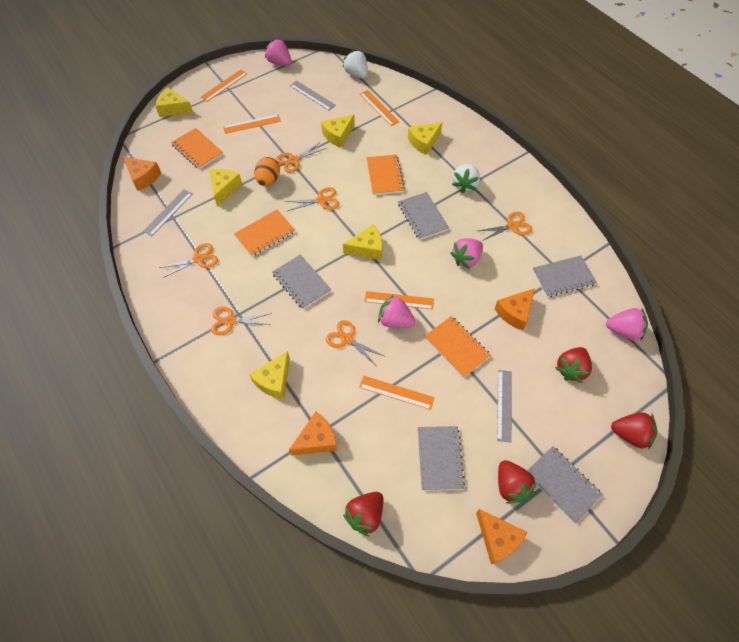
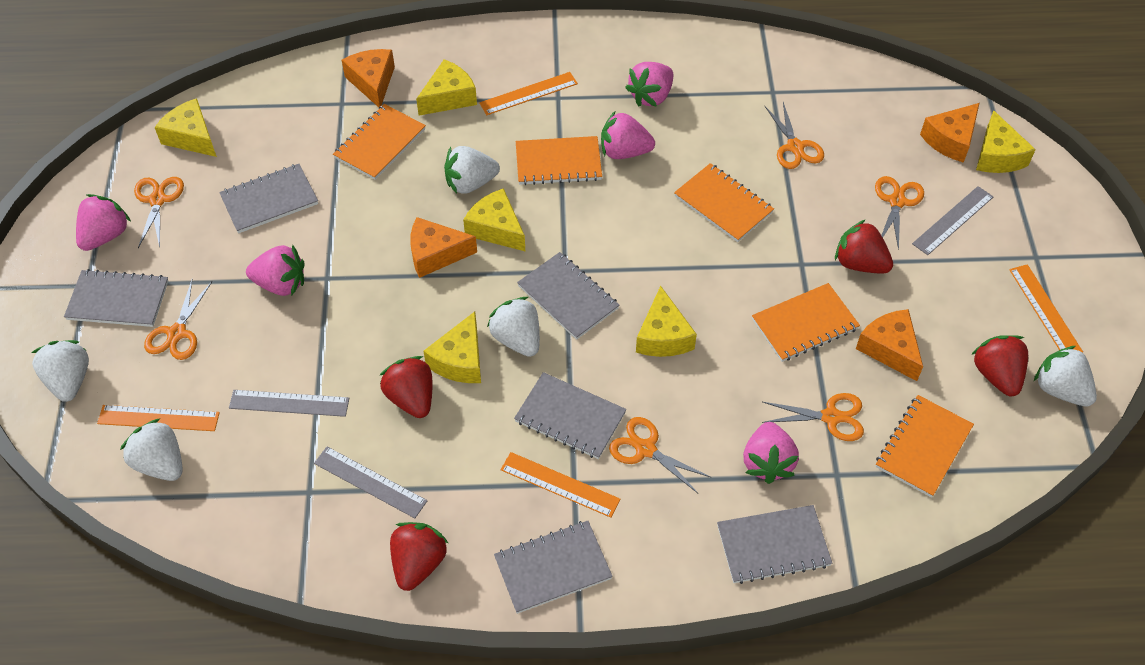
grey notebook: [272,255,331,309] [398,192,449,240] [418,426,465,490] [527,446,603,523] [533,256,597,297] = 5 -> [64,269,168,327] [219,164,318,233] [494,521,613,614] [514,372,626,459] [517,252,619,340] [717,505,832,584] = 6
orange egg: [254,157,280,186] = 1 -> none = 0
orange notebook: [171,128,223,169] [234,210,295,257] [366,154,405,195] [425,316,491,378] = 4 -> [333,104,426,180] [516,136,602,185] [674,163,774,242] [752,283,860,362] [876,395,974,497] = 5
orange ruler: [201,69,247,102] [223,114,281,134] [359,375,435,410] [360,90,399,126] [364,291,434,310] = 5 -> [97,405,220,431] [479,72,578,115] [501,452,620,518] [1009,264,1083,353] = 4
pink strawberry: [265,39,291,66] [378,295,415,328] [450,238,483,269] [606,308,648,340] = 4 -> [76,194,131,251] [246,245,304,296] [601,111,655,159] [625,62,673,107] [743,422,799,484] = 5
white strawberry: [342,50,368,79] [452,164,480,193] = 2 -> [31,340,89,402] [120,418,183,481] [444,146,500,194] [487,297,540,357] [1034,346,1097,407] = 5

